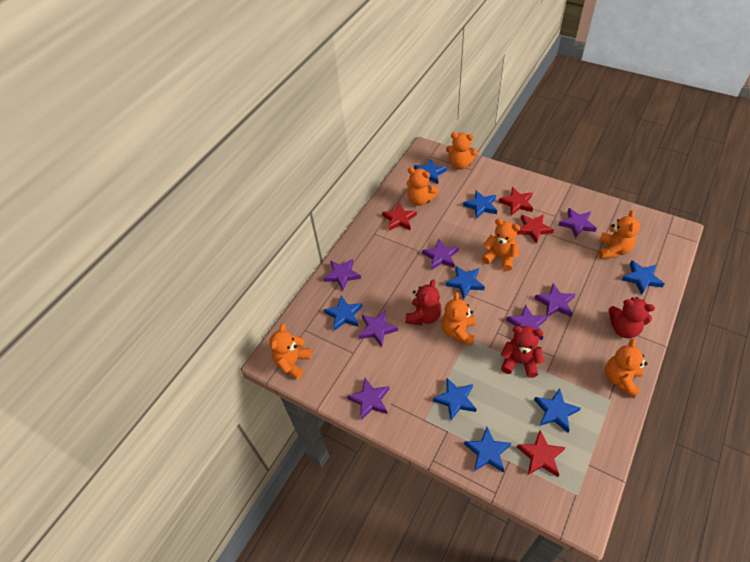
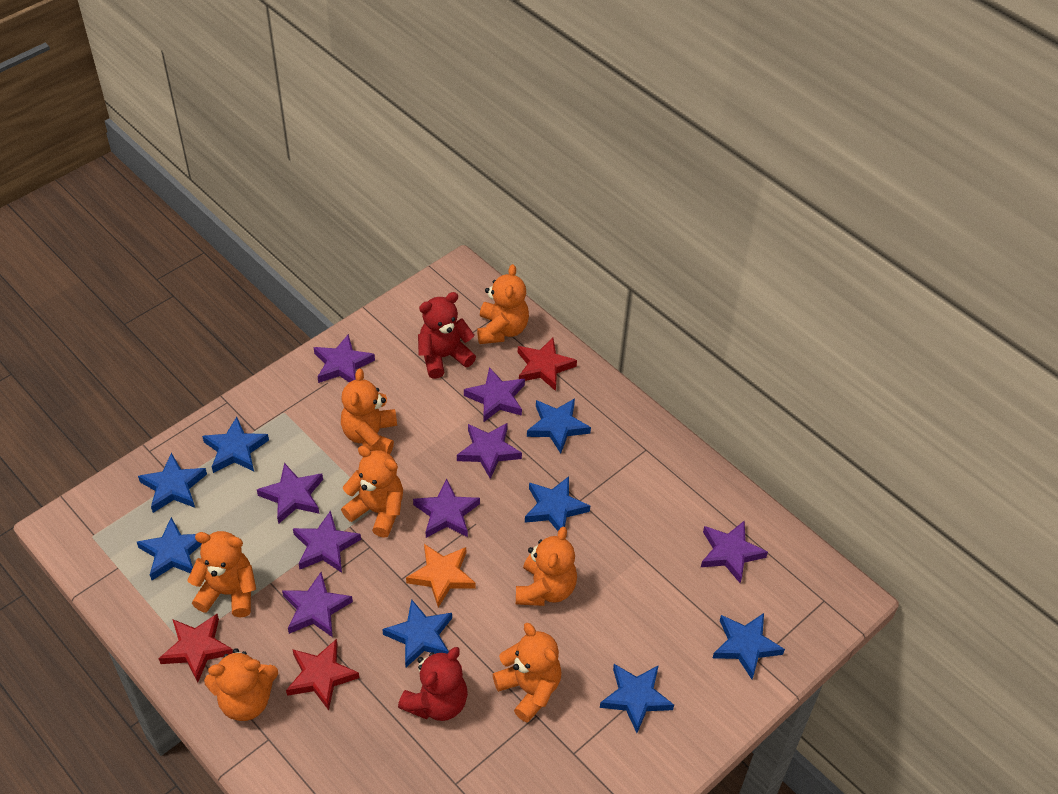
orange star: none = 0 -> [406,544,476,607] = 1
purple star: [323,259,361,291] [347,378,389,420] [359,310,398,347] [422,239,459,270] [506,304,548,340] [534,283,575,317] [558,208,597,238] = 7 -> [257,463,323,524] [282,572,353,637] [293,510,361,573] [314,334,375,383] [413,479,480,538] [457,423,522,479] [464,367,525,422] [701,520,768,583] = 8
red star: [382,203,417,231] [499,187,533,216] [517,214,554,244] [517,430,566,477] = 4 -> [158,614,233,682] [286,639,360,710] [518,338,577,391] = 3
red teddy bear: [405,279,441,325] [501,326,544,378] [608,297,655,338] = 3 -> [398,647,468,721] [418,292,476,379] = 2

